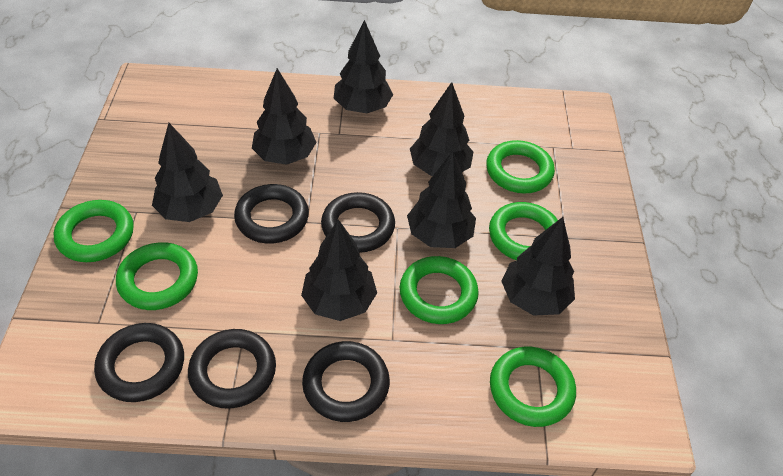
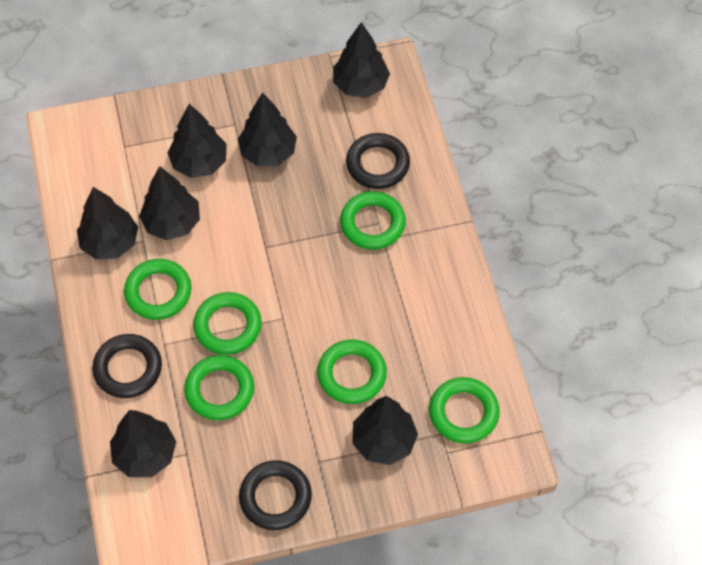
black ring: [94,323,184,402] [188,329,276,409] [234,184,309,244] [302,341,390,422] [321,192,395,253] = 5 -> [92,334,162,398] [239,460,312,530] [346,133,410,189] = 3

